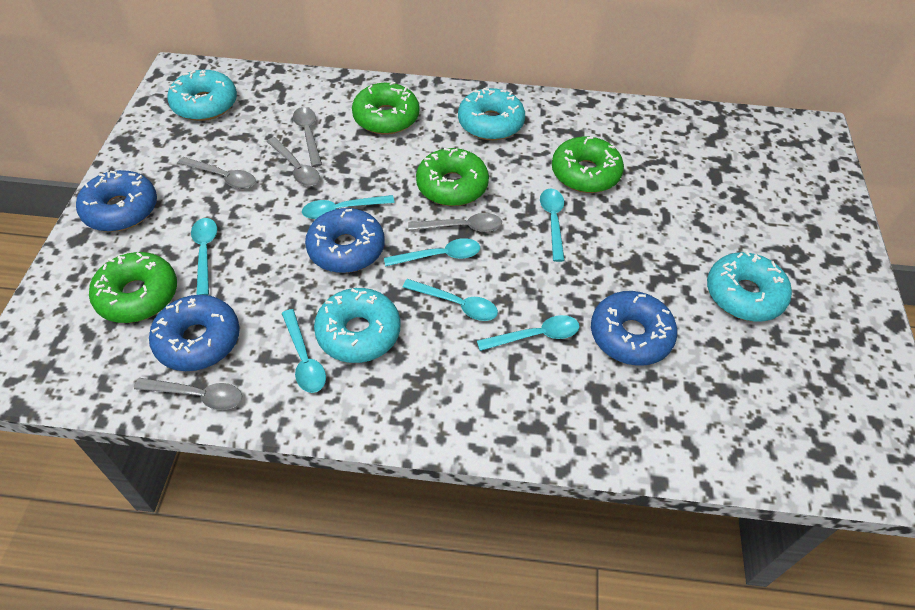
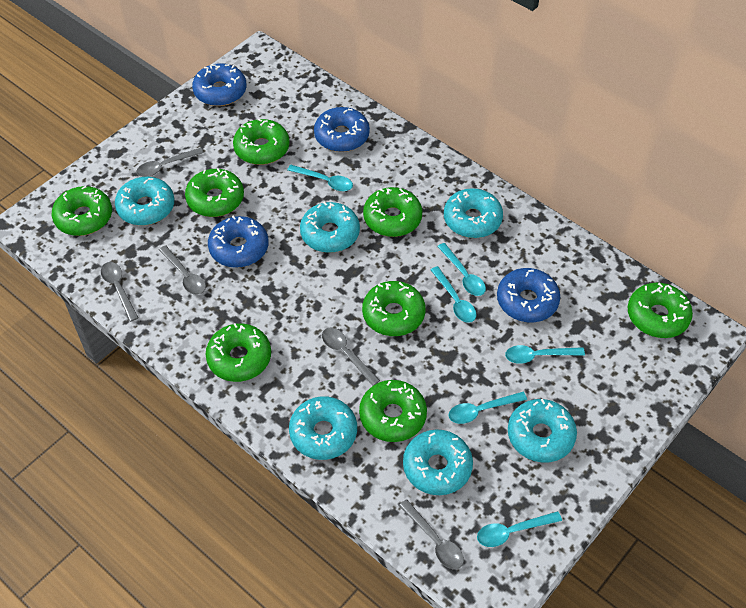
green donut: [89,252,177,323] [352,82,419,135] [416,148,489,206] [552,136,624,193] = 4 -> [52,186,112,236] [185,168,244,217] [206,323,271,382] [233,119,290,165] [359,380,427,442] [362,281,426,336] [363,187,422,237] [628,283,693,338] = 8
turquoise donut: [167,70,237,121] [314,288,401,363] [458,88,525,140] [707,251,792,322] = 4 -> [115,177,174,226] [289,396,357,460] [300,201,360,253] [403,429,473,495] [444,188,503,238] [508,399,577,463] = 6
turquoise spoon: [191,218,217,295] [281,309,326,393] [302,195,395,219] [384,238,480,267] [403,279,498,321] [477,315,579,351] [540,189,565,262] = 7 -> [287,165,353,191] [431,266,477,323] [437,243,486,296] [449,392,527,424] [477,511,562,547] [505,345,585,364] = 6

